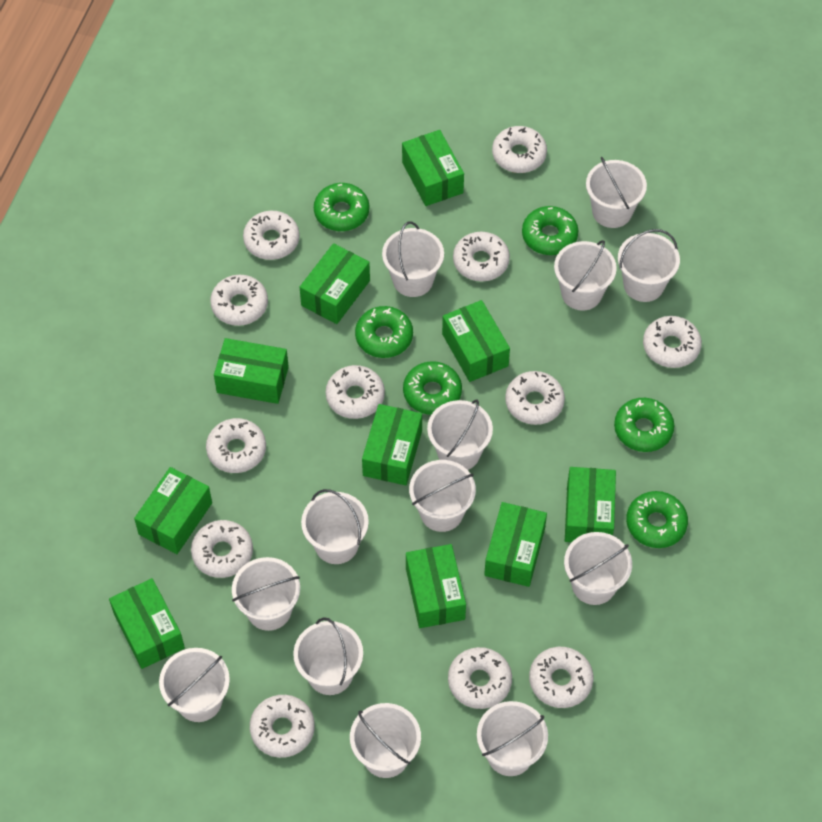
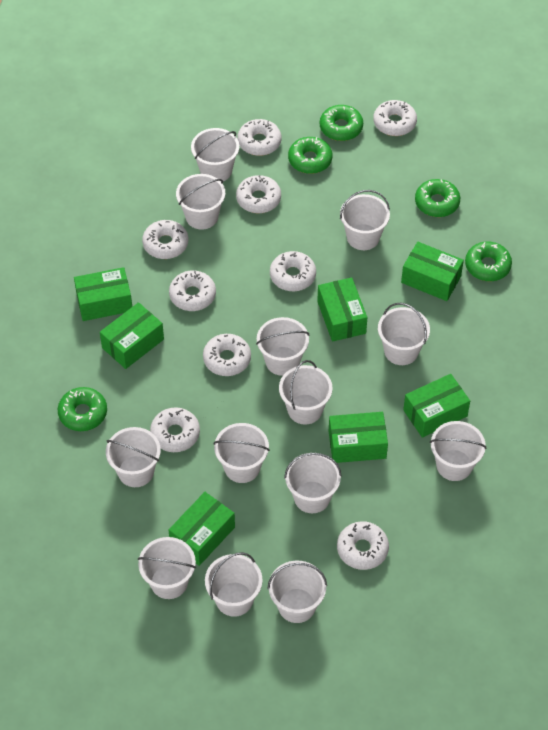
green box: [109,578,185,669] [134,467,212,554] [214,338,289,404] [300,243,370,324] [362,404,422,486] [402,130,464,206] [406,544,466,628] [442,300,510,382] [484,502,547,587] [565,467,616,542] = 10 -> [74,267,132,321] [100,302,164,369] [168,492,235,566] [317,277,367,342] [329,412,388,463] [401,242,464,301] [403,374,470,438] = 7
green donut: [314,183,369,231] [355,306,413,358] [403,361,462,415] [522,206,578,255] [614,398,675,452] [626,491,688,548] = 6 -> [58,387,107,431] [288,137,332,174] [320,105,363,141] [415,179,460,217] [465,242,512,281] = 5
white donut: [191,520,253,578] [206,418,266,473] [210,275,268,326] [243,211,300,260] [250,695,315,758] [326,365,385,419] [448,647,512,709] [453,232,510,282] [492,126,547,173] [505,371,565,425] [529,647,593,708] [643,316,702,368] = 12 -> [142,220,188,259] [150,407,200,452] [169,271,216,311] [203,334,251,376] [236,175,281,213] [238,119,282,156] [270,251,316,291] [337,521,389,570] [373,100,417,136] = 9

